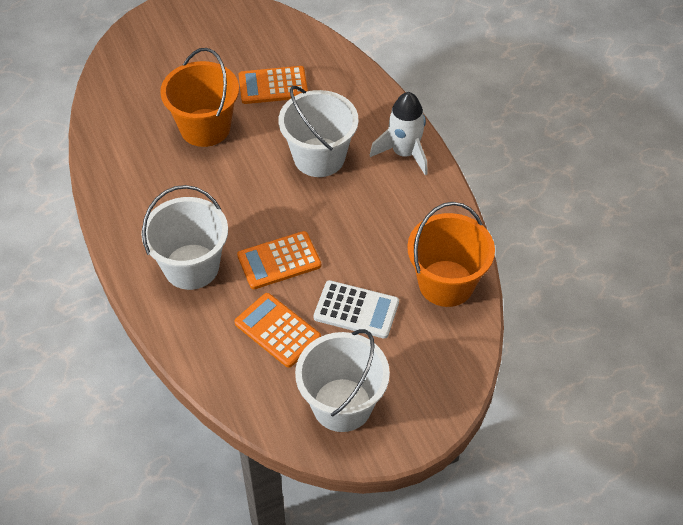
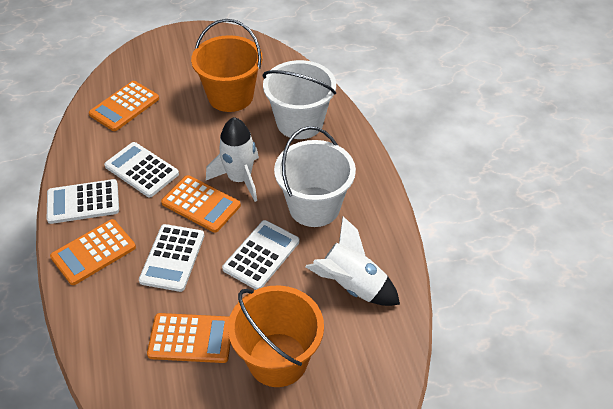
orange calculator: [234,293,321,368] [237,231,321,289] [239,66,308,104] = 3 -> [50,219,136,285] [89,81,159,131] [147,313,231,363] [161,175,241,233] = 4
white bucket: [141,185,228,290] [278,86,359,177] [295,329,390,432] = 3 -> [263,60,336,139] [274,126,356,227] = 2
white calculator: [314,280,399,339] = 1 -> [47,179,119,224] [104,142,179,197] [139,224,205,292] [222,220,299,290] = 4
white rocket: [370,92,428,176] = 1 -> [206,117,259,202] [305,216,400,306] = 2

